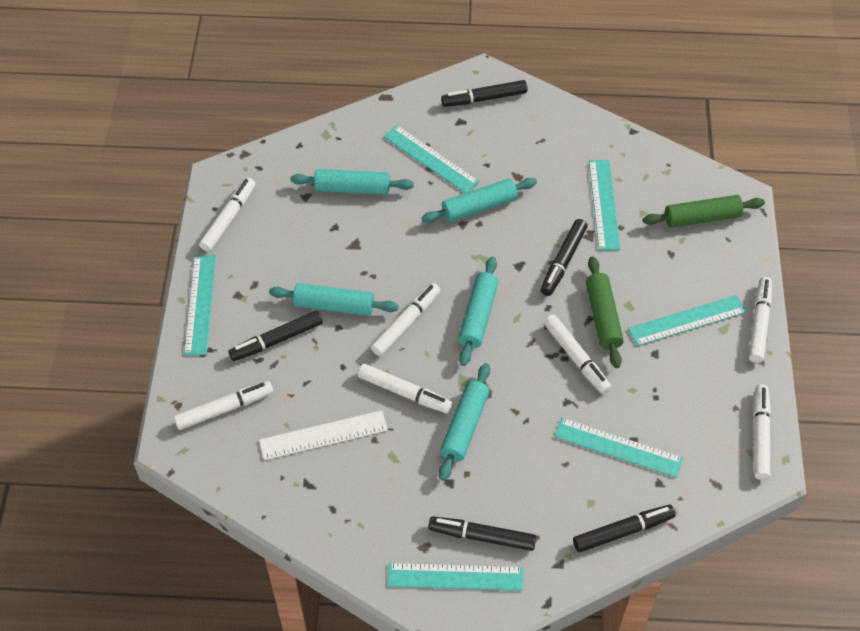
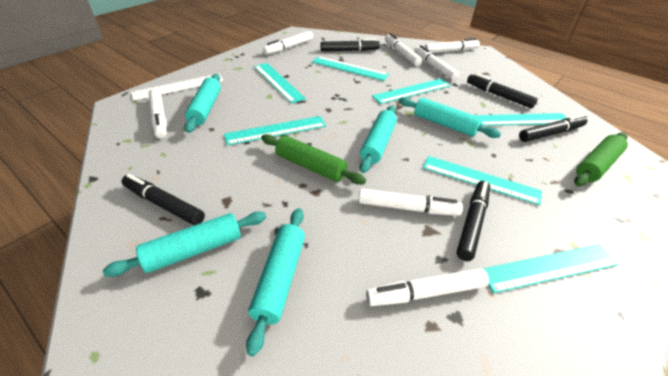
turquoise ruler: [184,255,216,355] [384,125,480,193] [388,563,523,591] [554,418,683,478] [589,160,620,251] [628,295,747,346] = 6 -> [224,116,326,146] [254,63,306,104] [312,56,389,81] [372,79,451,104] [423,156,542,205] [475,113,567,126] [483,244,618,293] = 7

